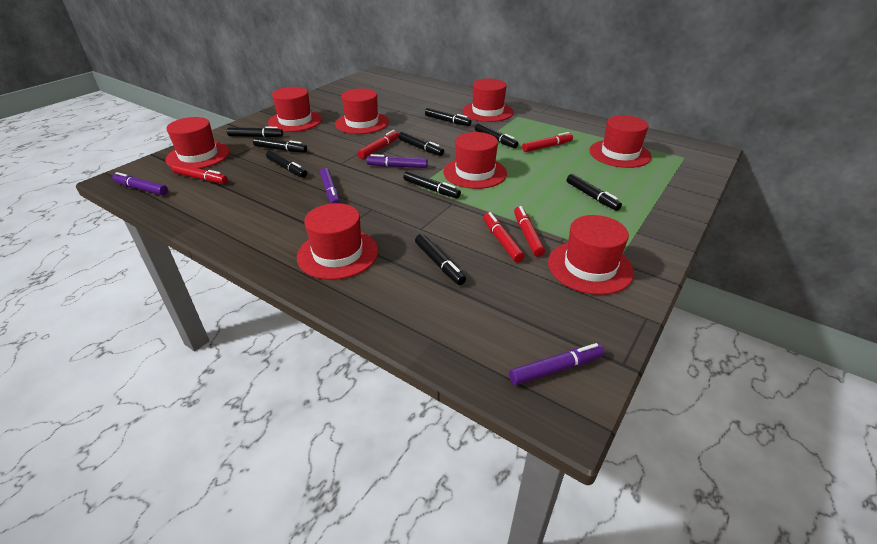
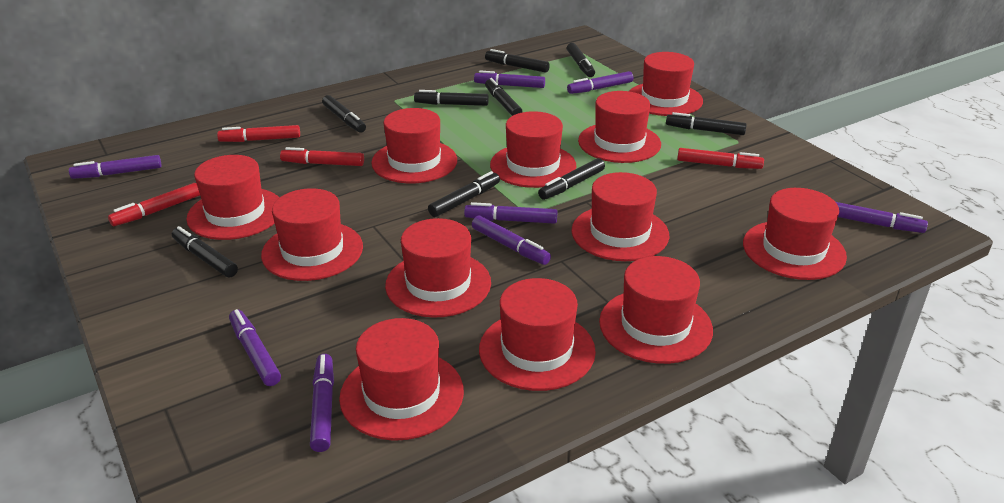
purple marker: [112,172,168,195] [320,168,340,203] [366,154,428,168] [509,343,604,385] = 4 -> [69,155,162,179] [229,309,281,386] [310,354,334,452] [464,202,557,224] [472,216,551,265] [474,70,545,88] [567,71,633,94] [836,202,928,233] = 8
red hat: [165,117,230,169] [268,87,322,132] [297,203,378,280] [335,88,389,134] [443,132,507,189] [462,79,513,122] [548,215,634,295] [589,115,652,168] = 8 -> [186,155,279,240] [261,188,363,281] [339,318,464,441] [371,108,457,183] [385,218,491,318] [479,278,596,391] [490,111,576,188] [571,172,669,261] [578,91,661,163] [599,256,713,364] [629,52,703,116] [743,188,847,280] = 12
red marker: [172,164,228,184] [357,130,399,159] [483,212,525,262] [514,206,545,257] [522,132,573,152] = 5 -> [108,183,200,226] [217,125,300,142] [280,147,364,166] [677,148,764,169] = 4

